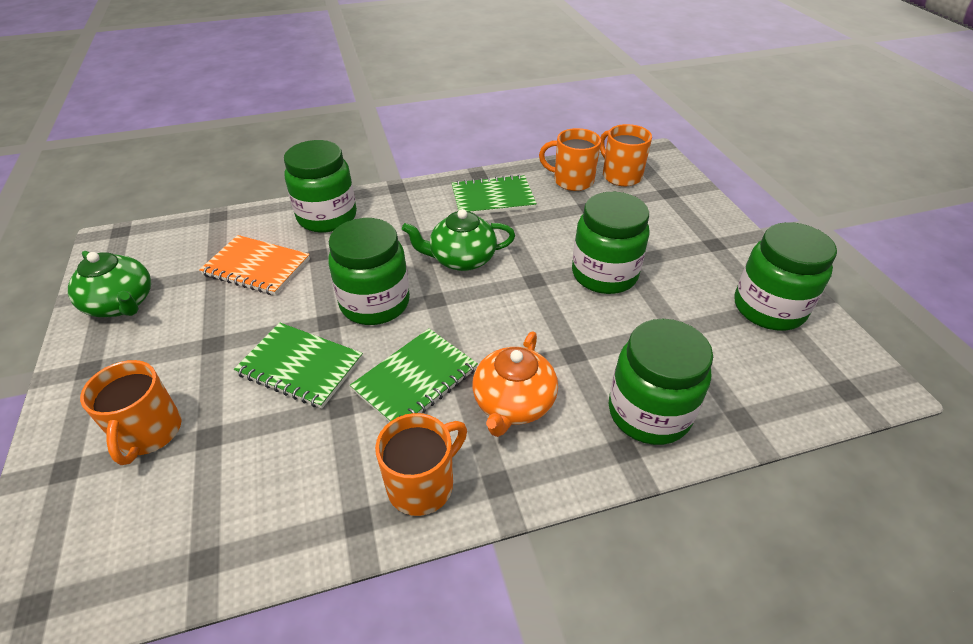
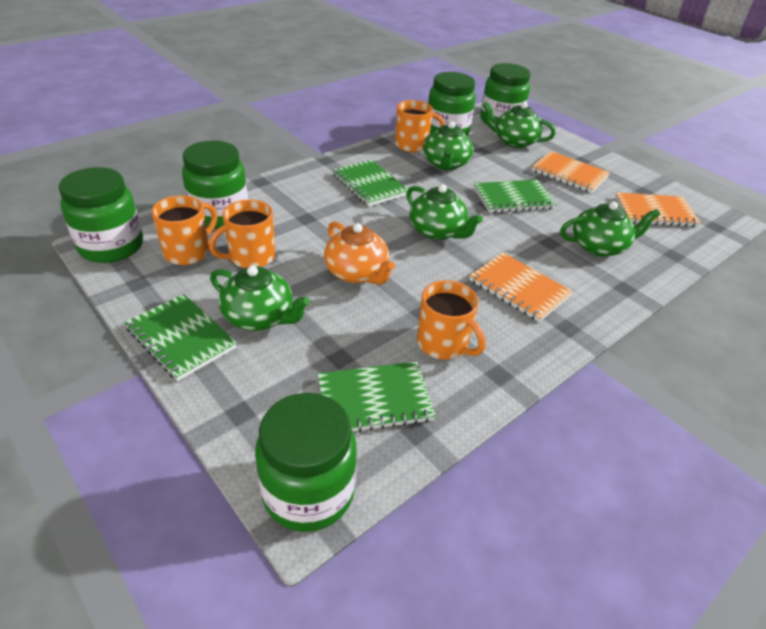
green notebook: [234,323,363,408] [350,328,478,422] [451,175,537,214] = 3 -> [125,294,237,381] [318,362,436,432] [333,160,408,206] [474,180,557,213] = 4
green teapot: [68,251,151,317] [402,209,515,271] = 2 -> [210,266,310,331] [406,184,483,240] [423,121,473,170] [482,101,555,148] [560,201,660,257] = 5
orange notebook: [199,235,310,296] = 1 -> [469,253,573,322] [532,151,610,193] [615,193,701,227] = 3

